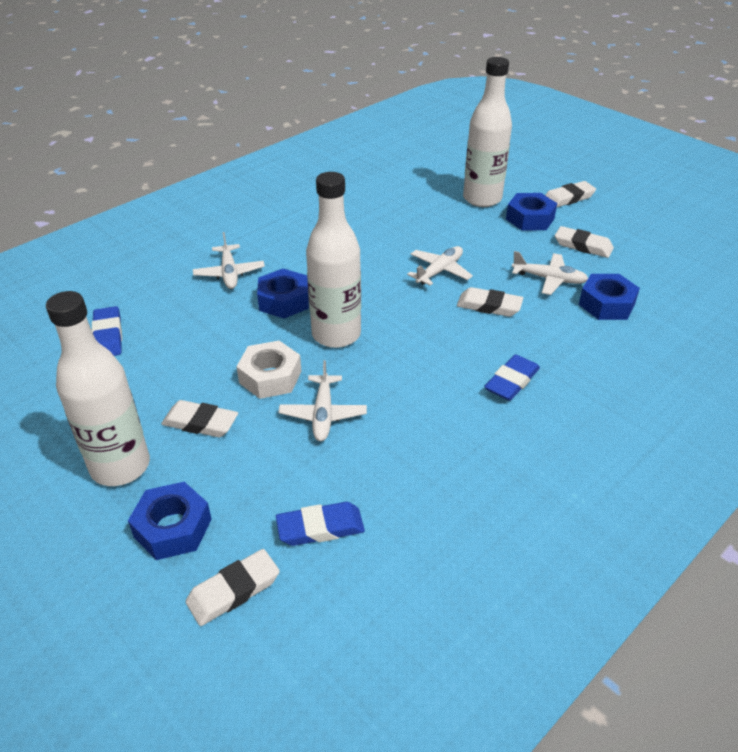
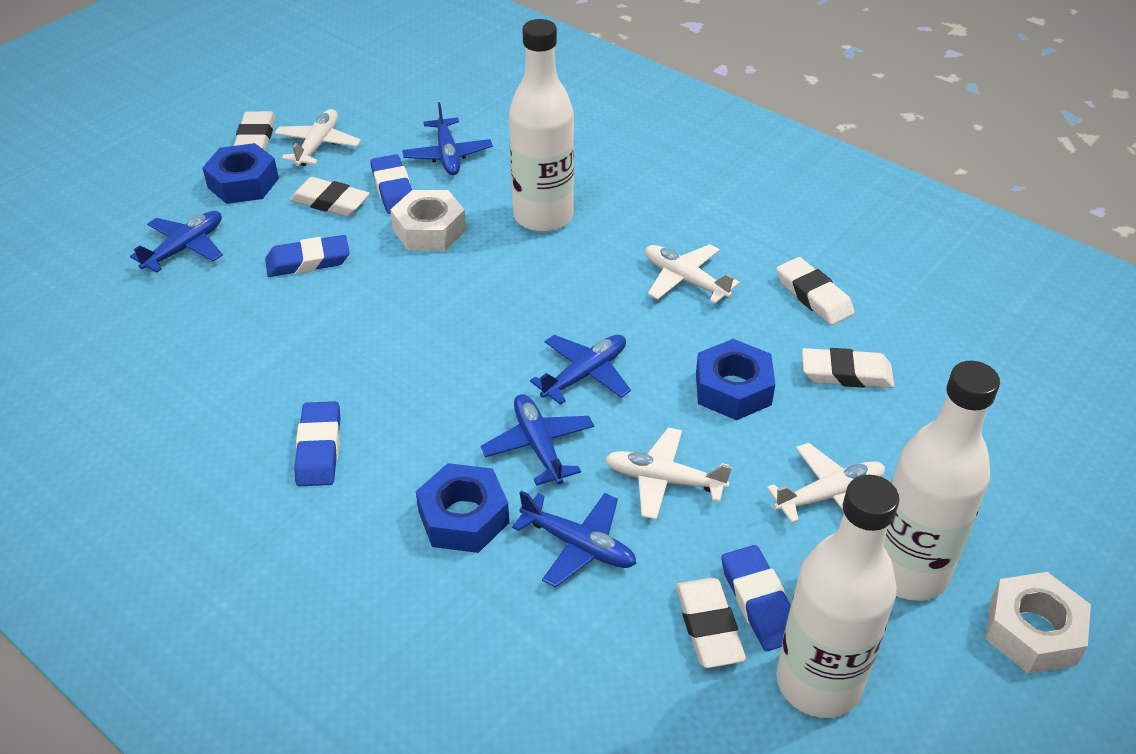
blue eraser: [92,306,122,356] [276,502,365,546] [484,354,540,401] = 3 -> [265,235,350,277] [294,401,340,486] [370,154,412,214] [721,545,791,651] = 4
blue nut: [128,482,212,560] [257,269,309,318] [506,193,557,231] [579,274,640,320] = 4 -> [202,143,279,204] [416,463,509,553] [696,339,775,420] = 3
blue plane: none = 0 -> [130,211,223,273] [402,102,493,175] [481,394,594,486] [512,491,637,587] [530,335,631,405] = 5
white nut: [236,341,302,399] = 1 -> [390,190,466,251] [986,572,1091,674] = 2

